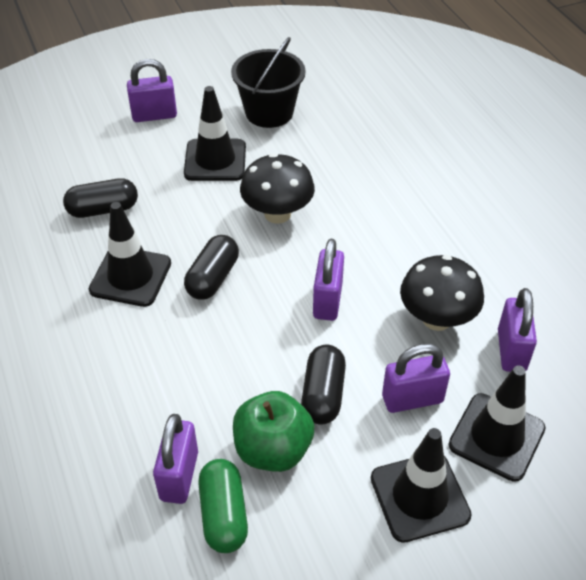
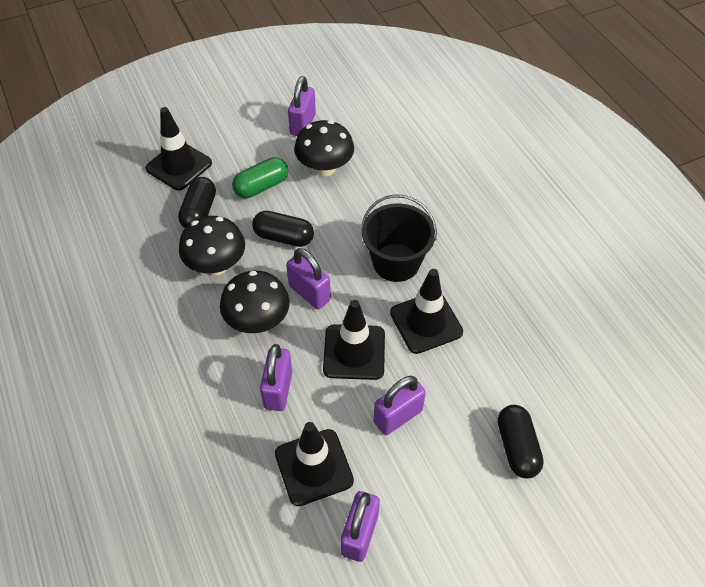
black mushroom: [240,153,315,224] [400,255,484,331] = 2 -> [179,216,245,275] [220,271,290,333] [294,120,354,176] = 3
green apple: [233,391,315,472] = 1 -> none = 0

